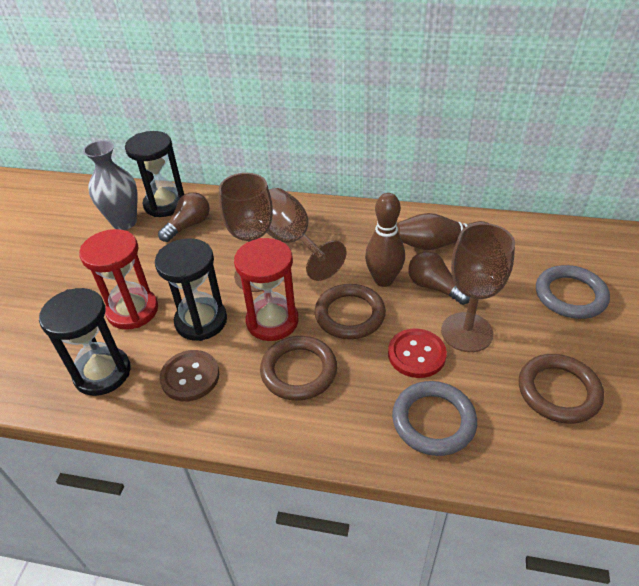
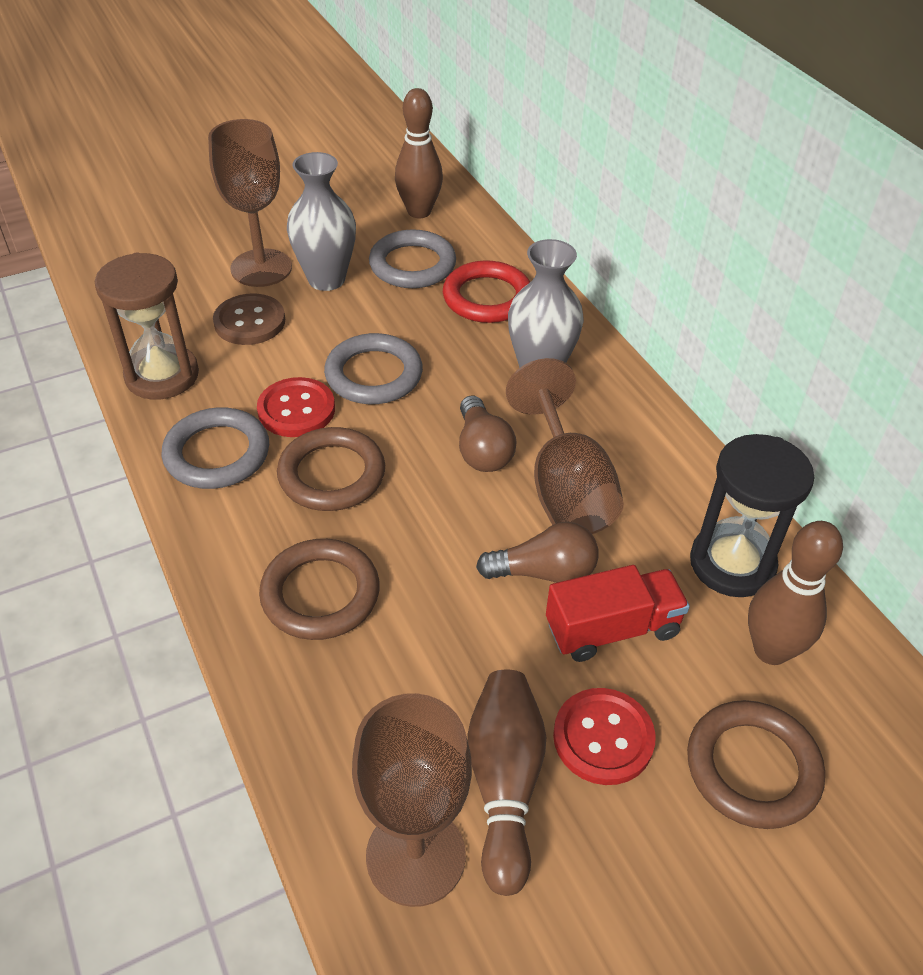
black hourglass: [39,288,131,396] [125,131,184,217] [155,238,227,341] = 3 -> [690,434,815,597] = 1
brown bowling pin: [365,193,405,287] [397,213,487,250] = 2 -> [395,88,443,218] [467,670,546,896] [748,521,843,665] = 3
brown hourglass: none = 0 -> [95,253,199,400] = 1
grey ring: [392,381,477,456] [536,265,610,319] = 2 -> [162,407,269,489] [324,333,423,404] [369,229,456,288] = 3
grey vase: [83,140,137,230] = 1 -> [287,152,356,291] [508,239,584,368] = 2
red button: [388,328,447,378] = 1 -> [257,377,335,437] [553,688,656,785] = 2
red hourglass: [79,229,158,330] [234,238,299,341] = 2 -> none = 0
red ring: none = 0 -> [443,260,530,323] = 1
red truck: none = 0 -> [546,565,690,662] = 1

